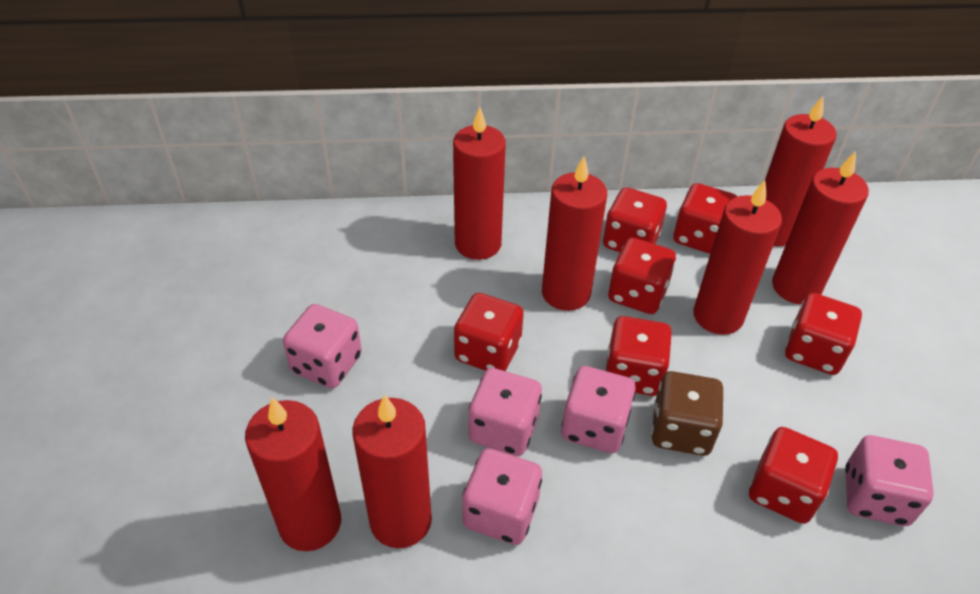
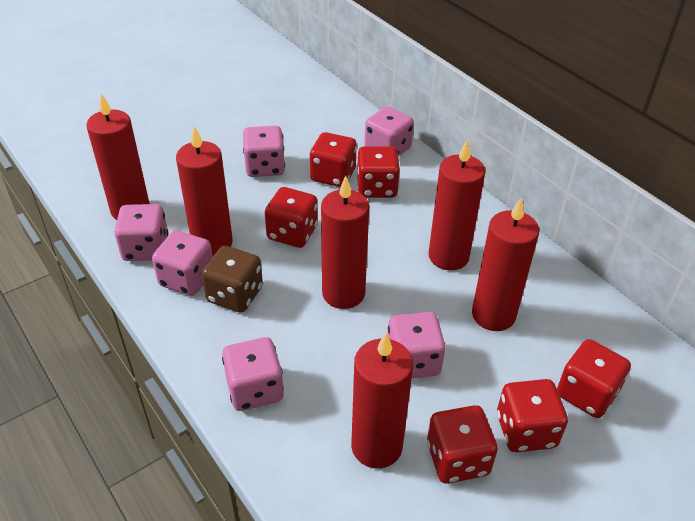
pink dice: [283,304,362,388] [462,449,542,545] [468,368,542,456] [561,366,636,453] [845,435,934,526] = 5 -> [114,204,168,261] [152,230,213,296] [222,337,284,411] [243,126,285,177] [364,107,414,156] [388,312,446,378] = 6
red candle: [245,397,341,551] [353,394,432,548] [453,107,506,260] [542,156,607,311] [693,180,782,335] [765,96,836,247] [772,151,869,304] = 7 -> [86,94,150,220] [176,126,233,256] [321,176,369,309] [351,333,413,469] [429,140,485,270] [472,197,539,331] = 6
red dice: [454,293,524,371] [603,187,667,252] [606,316,672,396] [608,238,676,314] [673,183,737,254] [749,427,838,524] [785,293,862,375] = 7 -> [265,187,318,248] [310,132,357,187] [357,146,400,198] [427,405,498,484] [497,379,568,453] [557,339,631,418] = 6

